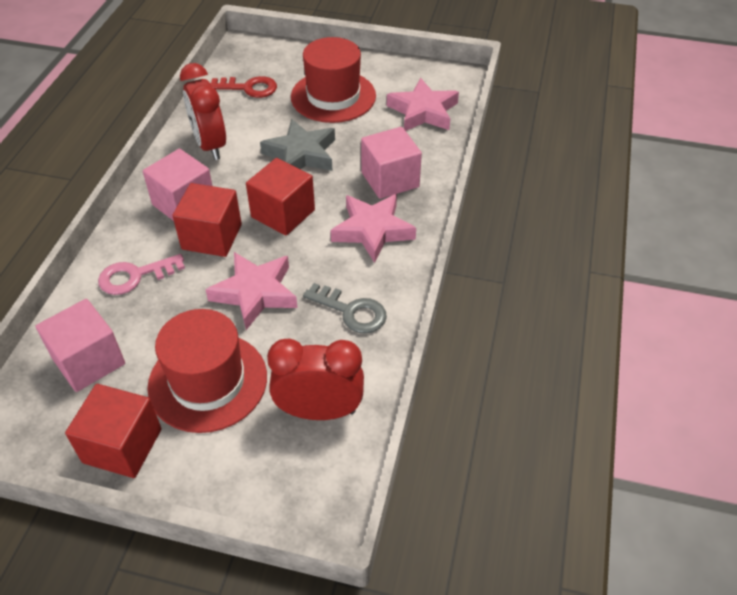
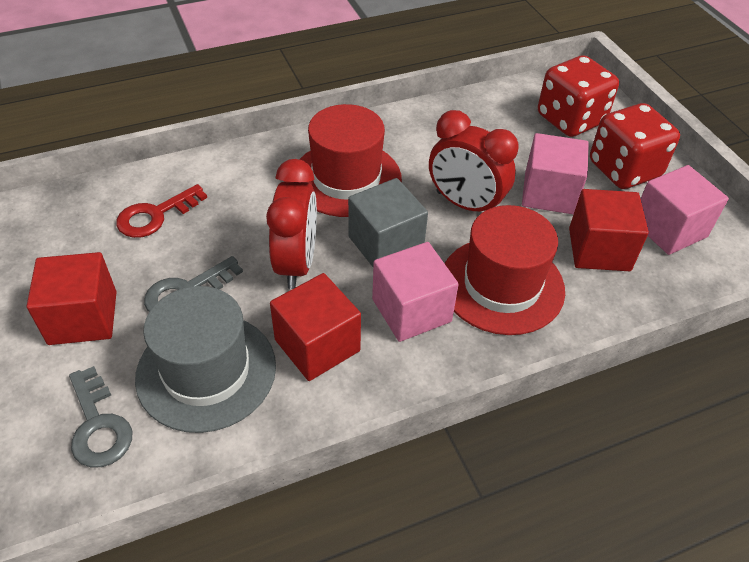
grey cube: none = 0 -> [348,178,428,267] = 1
grey hat: none = 0 -> [135,286,276,433] = 1
grey key: [303,283,387,334] = 1 -> [69,366,132,467] [144,256,243,312] = 2
grey star: [260,119,335,171] = 1 -> none = 0
pink key: [98,254,185,295] = 1 -> none = 0
pink star: [206,252,298,330] [331,194,416,263] [387,78,459,131] = 3 -> none = 0
red dice: none = 0 -> [538,55,619,137] [590,103,680,189] = 2

